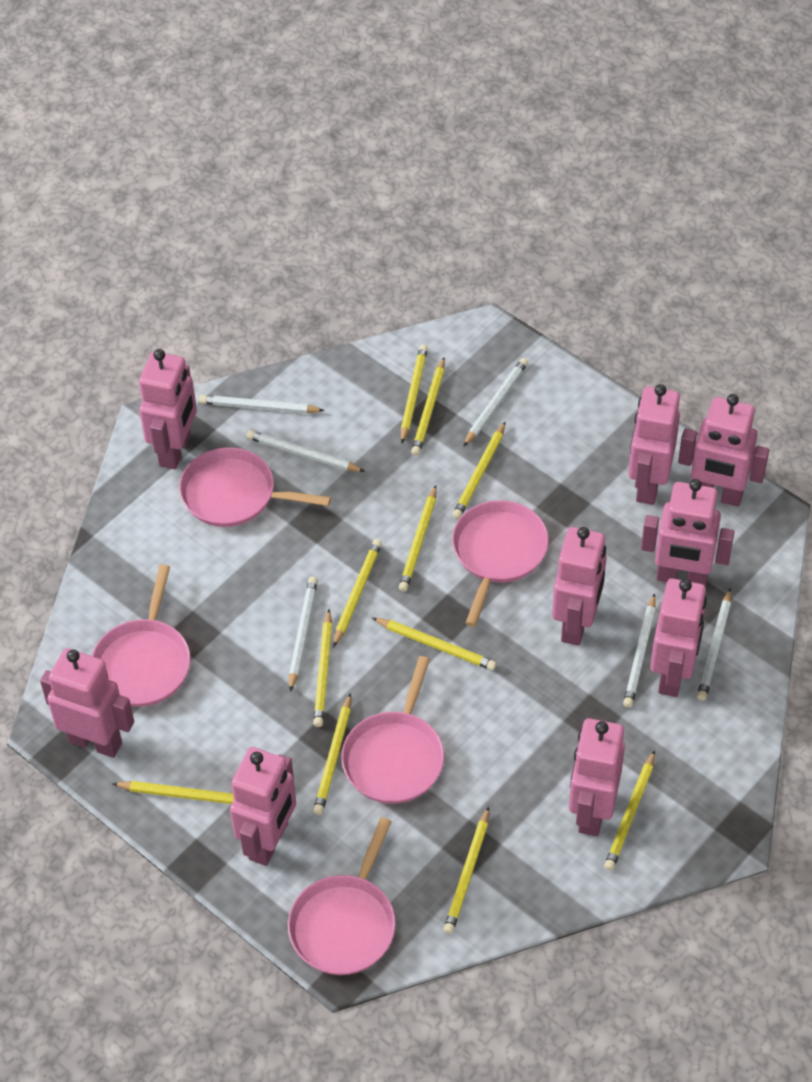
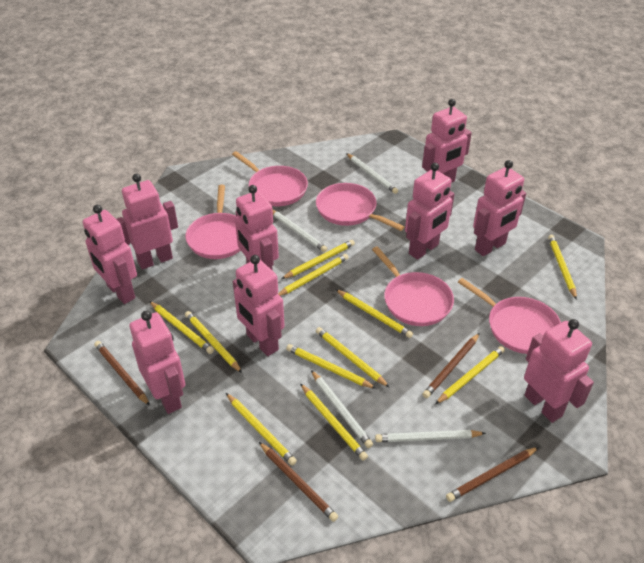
brown pencil: none = 0 -> [94,341,150,406] [259,442,338,522] [422,333,480,398] [446,447,539,502] = 4
white pencil: [200,395,325,413] [246,430,365,472] [289,577,318,692] [463,358,528,447] [623,593,656,708] [697,588,731,701] = 6 -> [273,210,327,252] [311,370,373,448] [346,153,398,194] [375,430,486,442] = 4

